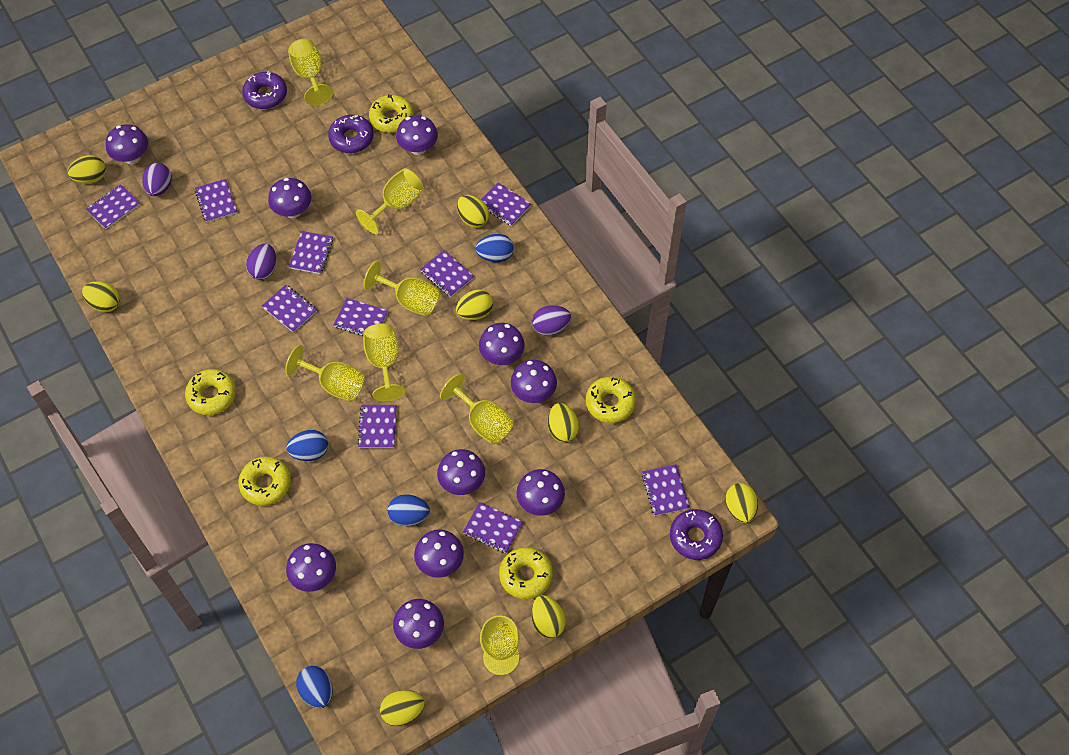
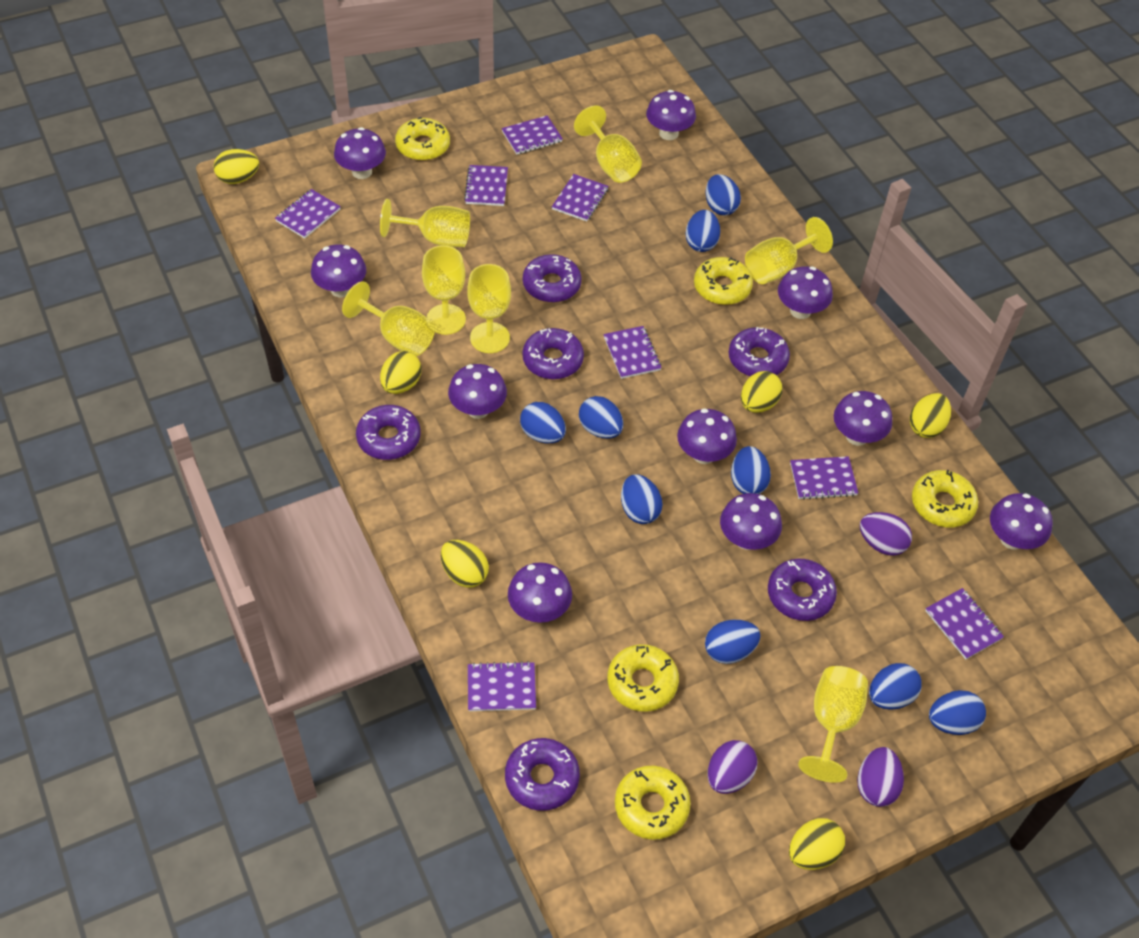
blue egg: [286,430,328,461] [296,666,333,708] [388,494,430,526] [475,234,514,262] = 4 -> [520,402,566,443] [579,396,623,439] [621,474,663,524] [685,210,720,252] [705,620,760,664] [706,174,741,215] [731,446,771,494] [869,663,922,710] [929,690,986,735] = 9
purple donut: [242,71,287,109] [328,115,374,153] [670,509,723,560] = 3 -> [356,405,421,460] [505,738,580,811] [522,328,584,379] [523,254,581,303] [729,327,790,377] [768,559,837,621] = 6
purple notebook: [86,184,140,229] [195,179,237,222] [262,285,317,333] [289,231,333,274] [333,298,388,336] [358,405,396,448] [420,250,474,297] [463,502,523,553] [481,183,531,226] [642,464,690,516] = 10 -> [275,189,341,239] [464,165,508,206] [468,661,536,711] [502,115,563,154] [552,174,609,221] [604,326,662,379] [790,456,858,500] [925,588,1004,659] = 8
yellow egg: [68,155,106,184] [82,281,120,312] [380,690,425,726] [456,290,493,320] [457,195,489,228] [531,595,566,638] [548,403,579,443] [725,483,758,523] = 8 -> [213,149,259,184] [380,351,422,394] [441,540,489,588] [741,371,782,413] [789,818,845,870] [910,393,951,438] = 6

